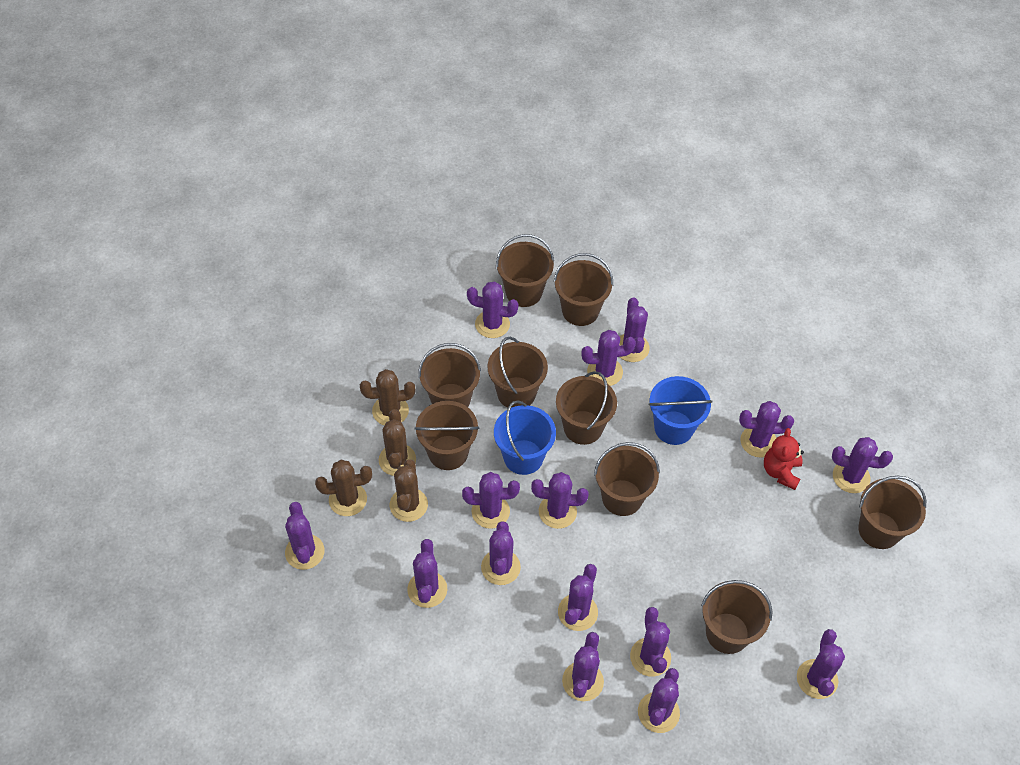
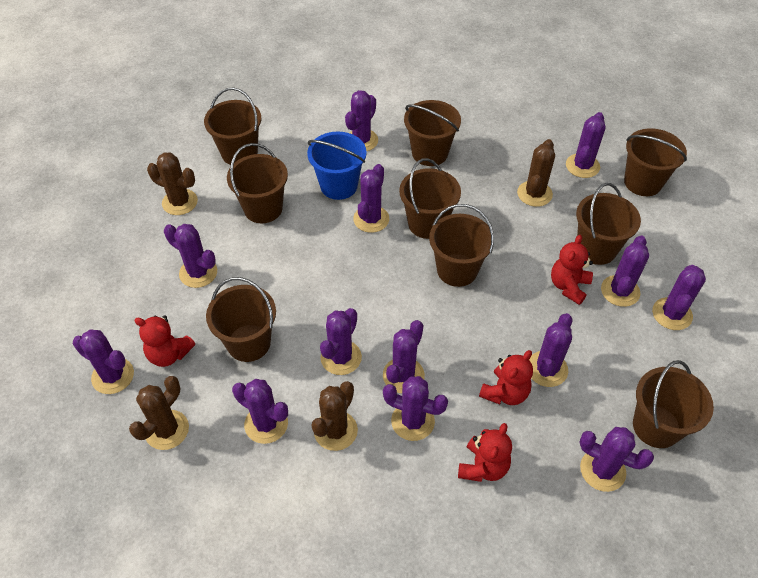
blue bucket: [494,400,556,475] [648,376,712,445] = 2 -> [307,132,367,200] = 1
purple cactus: [285,502,325,570] [407,539,447,608] [462,472,520,529] [467,282,519,338] [481,521,521,585] [531,472,589,529] [558,564,598,631] [562,632,604,701] [581,330,636,386] [619,297,650,362] [630,607,671,677] [638,668,680,733] [739,401,794,458] [797,629,845,699] [832,437,893,493] = 15 -> [73,329,134,394] [164,224,217,288] [232,379,288,444] [320,308,362,375] [345,90,378,151] [353,164,389,233] [383,320,425,393] [383,376,448,441] [529,313,572,387] [566,112,606,178] [579,427,654,492] [601,236,649,307] [652,265,706,330] = 13
red teddy bear: [764,428,804,490] = 1 -> [134,315,195,367] [458,423,512,482] [479,350,533,405] [551,235,593,305] = 4

